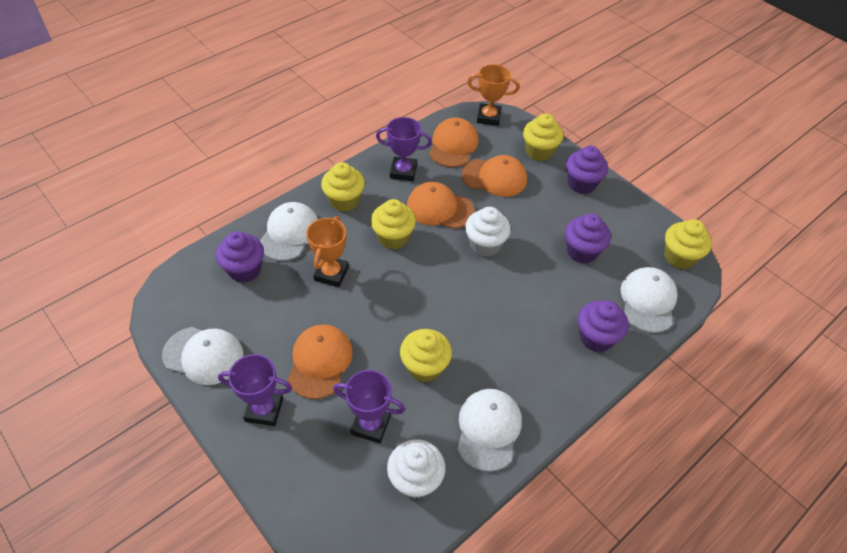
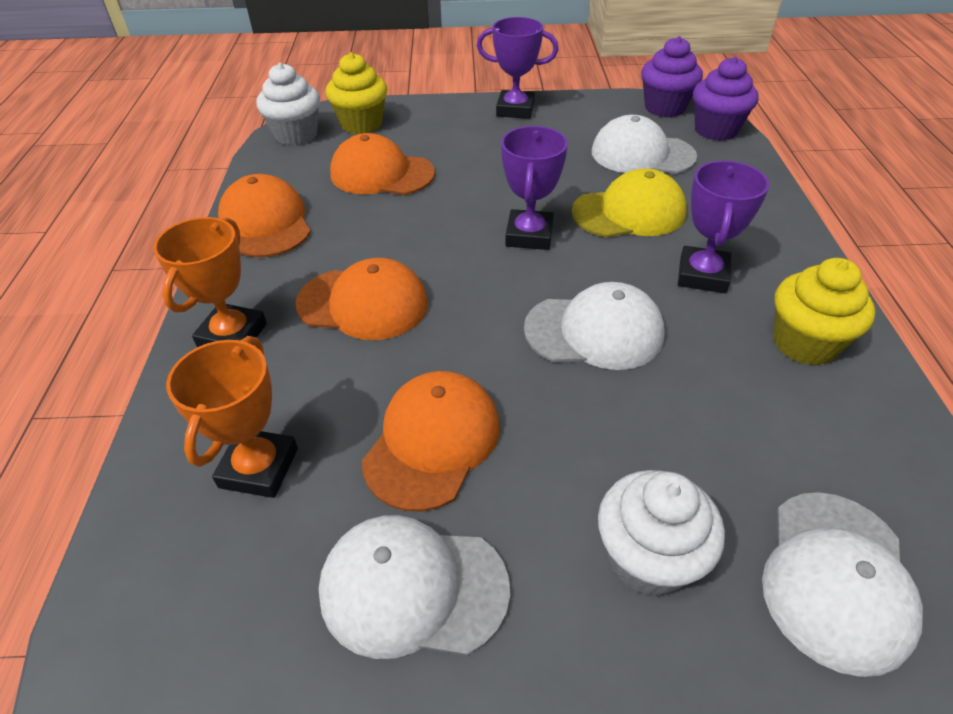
purple cupcake: [216,231,264,283] [565,213,611,263] [566,146,608,194] [578,300,628,352] = 4 -> [641,36,703,117] [693,57,759,141] = 2
yellow cap: none = 0 -> [571,168,687,237] = 1
yellow cupcake: [321,162,365,212] [371,199,416,249] [400,329,452,382] [523,113,563,161] [664,219,712,269] = 5 -> [326,52,387,134] [774,258,876,365] = 2

